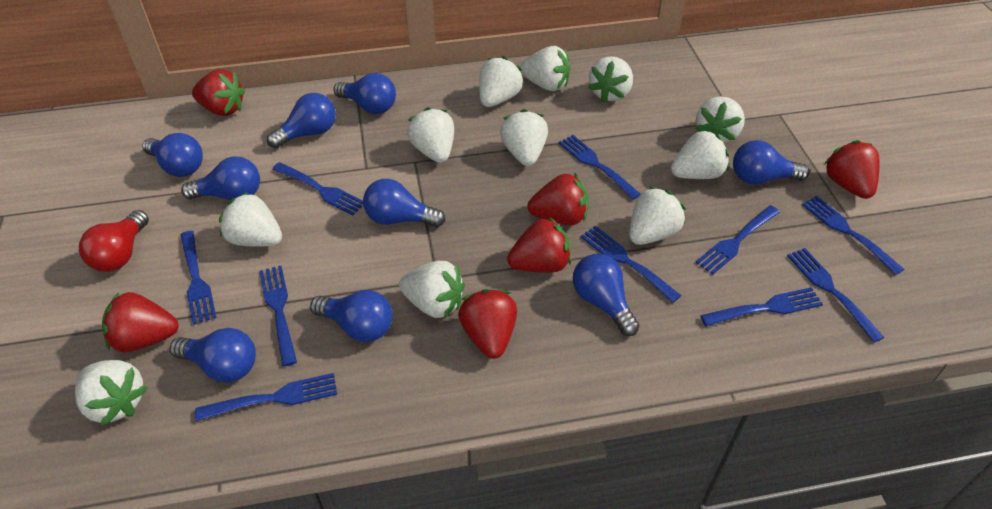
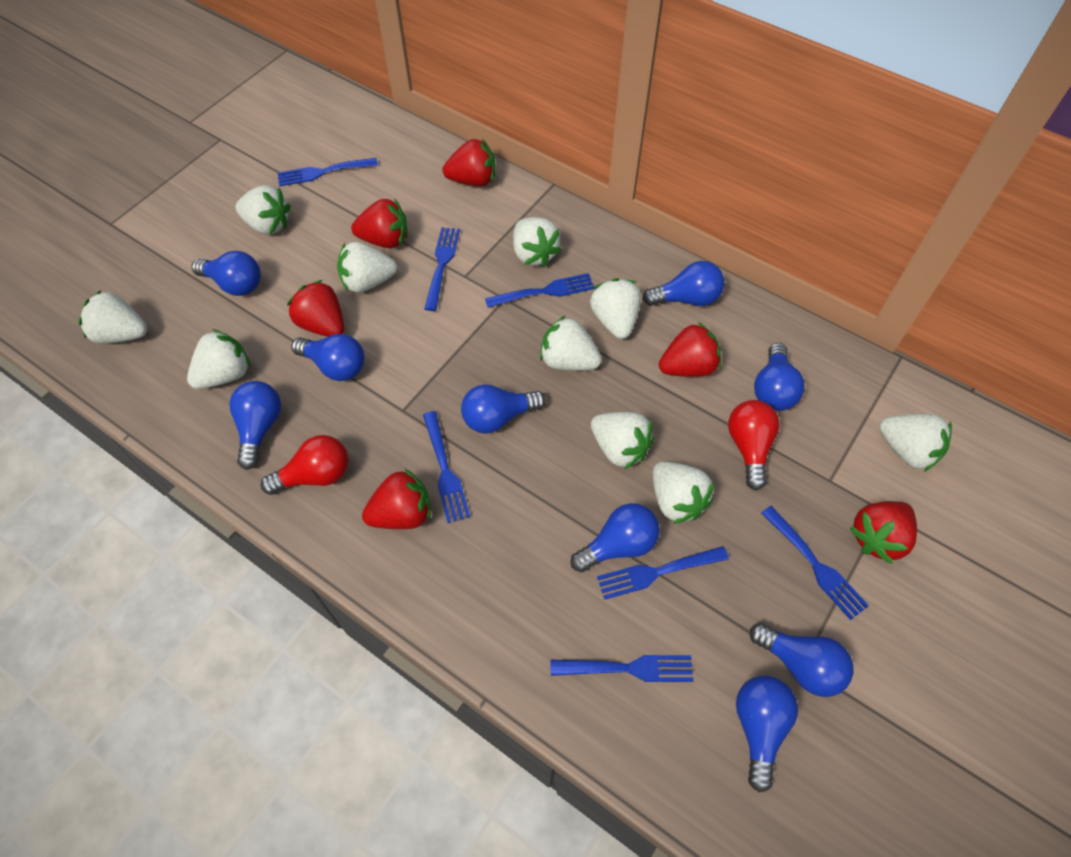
blue fork: [180,231,217,325] [195,373,337,421] [259,266,297,367] [272,162,363,216] [559,135,640,200] [581,226,682,303] [695,205,780,275] [700,287,823,326] [787,248,885,343] [802,196,904,275] = 10 -> [278,158,378,186] [423,411,470,523] [424,227,460,311] [485,273,594,308] [551,655,694,682] [597,546,729,600] [761,506,869,620] = 7
red light bulb: [79,210,149,272] = 1 -> [261,435,349,495] [728,400,780,491] = 2
white strawberry: [75,360,148,426] [219,192,282,247] [399,261,465,318] [407,107,454,163] [479,56,524,107] [500,109,548,166] [520,46,571,91] [588,56,633,103] [629,186,686,245] [671,129,729,179] [695,96,745,143] = 11 -> [78,290,147,344] [187,329,251,389] [235,185,291,234] [337,242,397,293] [513,217,561,267] [540,315,602,371] [590,278,641,339] [591,412,654,470] [653,462,714,524] [879,414,952,472] = 10

